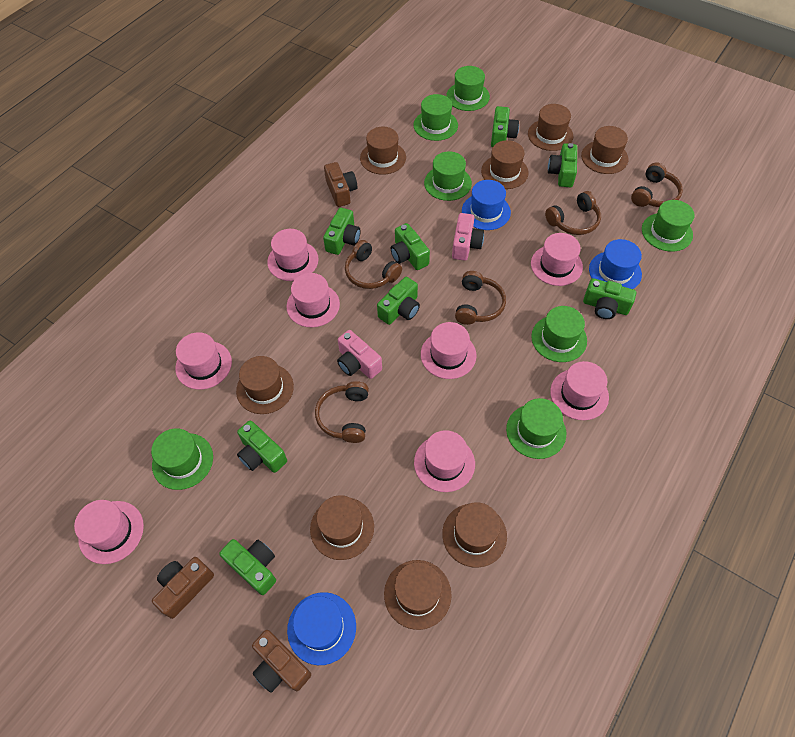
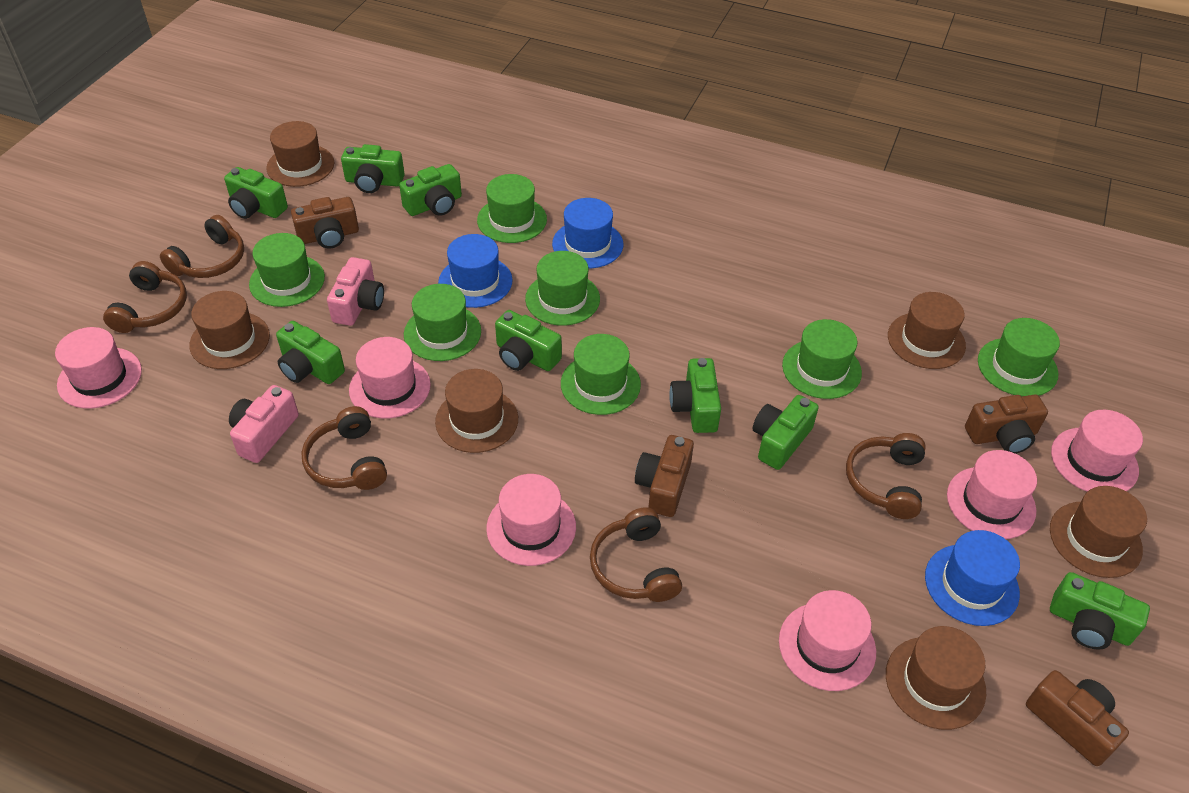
brown camera: [152,557,214,619] [252,630,311,693] [324,162,357,207] = 3 -> [291,197,359,249] [635,435,694,517] [965,395,1048,454] [1026,670,1129,766] = 4
brown hat: [236,356,294,414] [310,495,374,560] [360,127,406,175] [384,560,452,630] [442,502,507,568] [481,140,528,189] [528,104,573,151] [581,126,628,174] = 8 -> [189,291,270,369] [266,121,334,187] [435,369,518,453] [886,626,986,730] [888,292,966,369] [1050,486,1147,578] = 6
pink hat: [74,500,144,564] [175,332,232,390] [267,229,319,281] [287,273,340,327] [414,430,475,492] [421,322,476,379] [531,233,583,286] [550,361,609,420] = 8 -> [55,327,142,409] [349,337,431,418] [486,474,576,566] [779,590,876,691] [947,450,1037,539] [1051,410,1143,492] = 6

